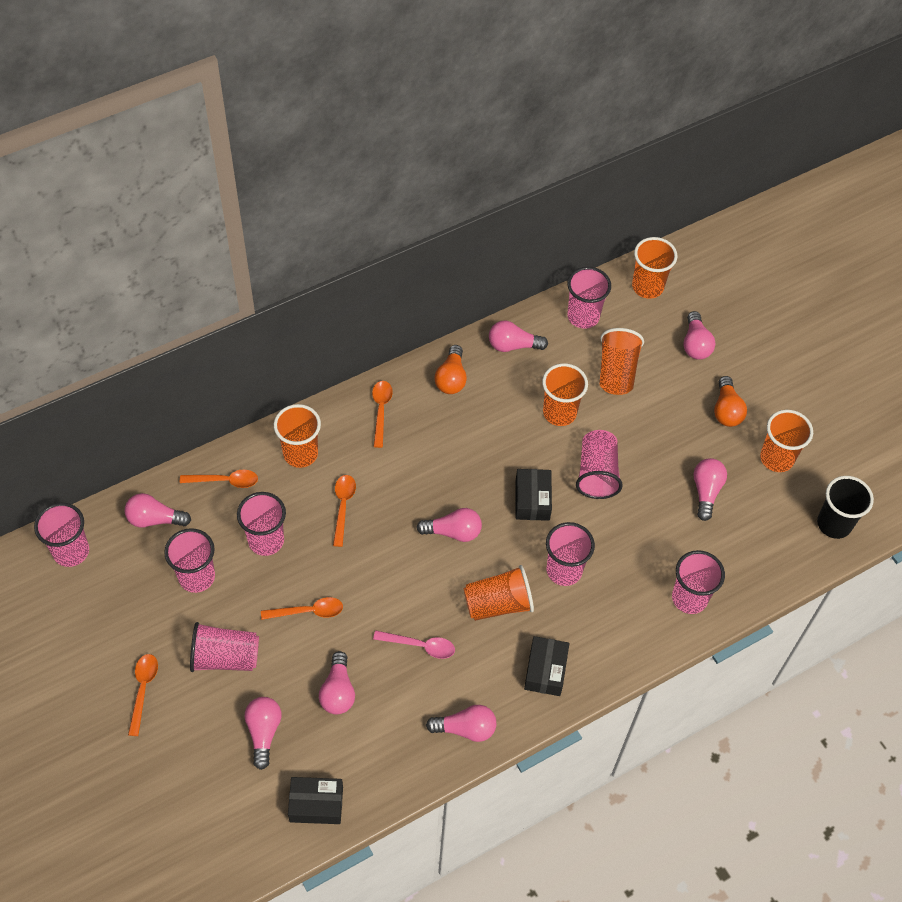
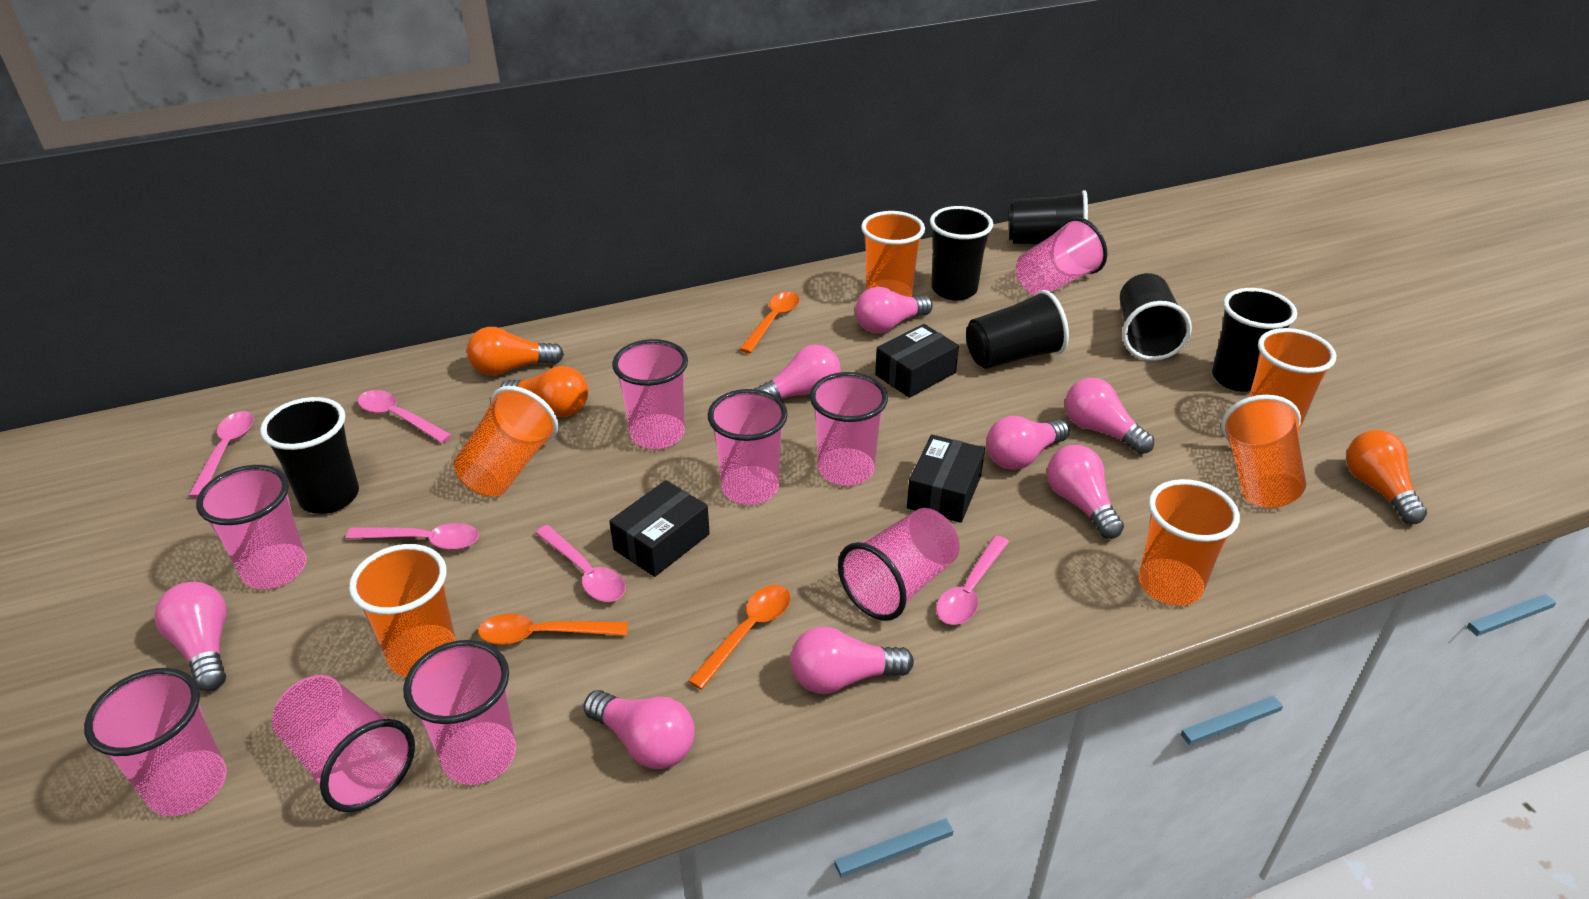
black cup: [817,476,874,539] = 1 -> [260,397,359,514] [930,206,993,300] [966,290,1069,369] [1009,190,1088,244] [1120,273,1192,361] [1212,288,1297,392] = 6
orange light bulb: [434,345,467,394] [714,376,747,427] = 2 -> [467,327,564,375] [500,366,588,417] [1346,430,1427,524] = 3
orange spoon: [128,654,158,736] [180,470,258,488] [261,597,343,620] [333,475,356,547] [372,381,393,448] = 5 -> [478,613,628,645] [688,585,790,690] [739,292,800,353] = 3
pink cup: [34,503,89,567] [164,528,215,593] [190,622,259,672] [237,492,286,556] [546,522,595,586] [567,267,611,329] [576,430,623,499] [672,550,725,614] = 8 -> [84,668,227,816] [196,465,307,589] [272,675,415,812] [403,640,516,785] [612,339,688,449] [708,389,788,505] [810,372,888,486] [838,508,960,621] [1016,217,1108,295] = 9
pink spoon: [373,630,455,659] = 1 -> [188,411,254,498] [346,523,479,550] [358,390,452,443] [535,525,625,602] [936,535,1009,625] = 5

